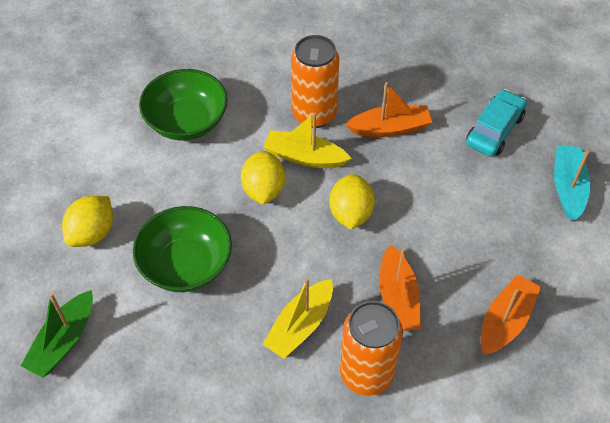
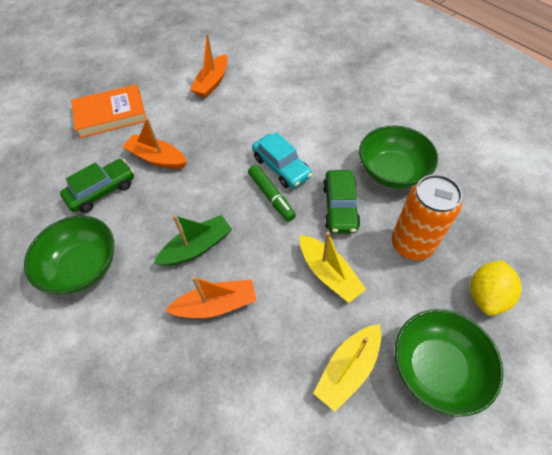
green bowl: [133,206,232,292] [139,69,228,141] = 2 -> [24,216,114,294] [359,126,438,188] [395,309,504,417] = 3
green car: none = 0 -> [60,159,134,213] [323,170,361,233] = 2
green marker: none = 0 -> [248,165,296,222] = 1
orange book: none = 0 -> [71,84,146,138] = 1
orange can: [291,35,339,128] [340,301,403,396] = 2 -> [392,174,462,260] = 1
turquoise boat: [554,145,591,221] = 1 -> none = 0
yellow lemon: [62,196,113,247] [241,151,285,204] [329,174,375,230] = 3 -> [470,260,522,316] = 1

